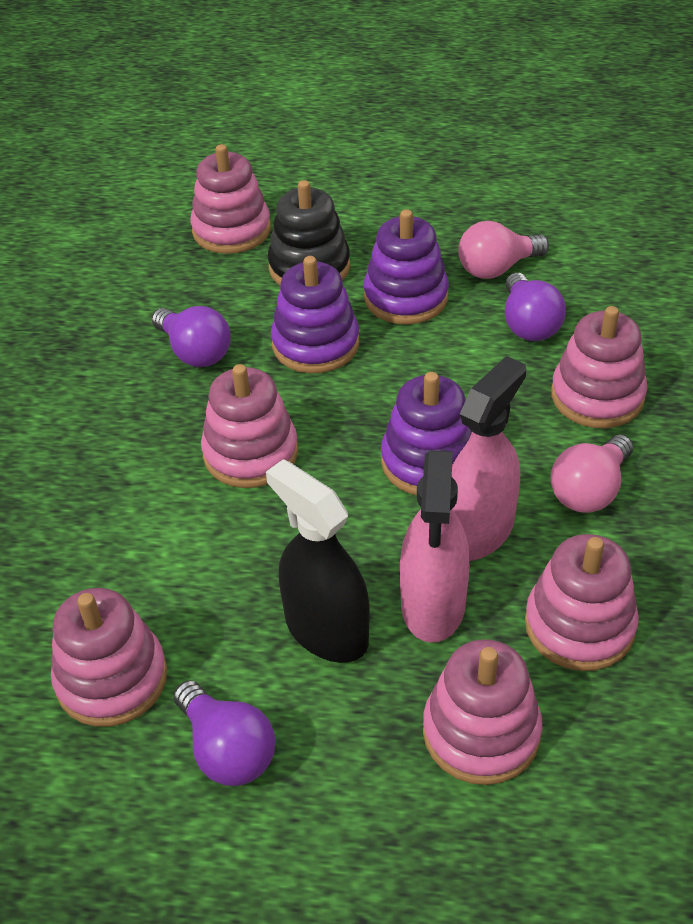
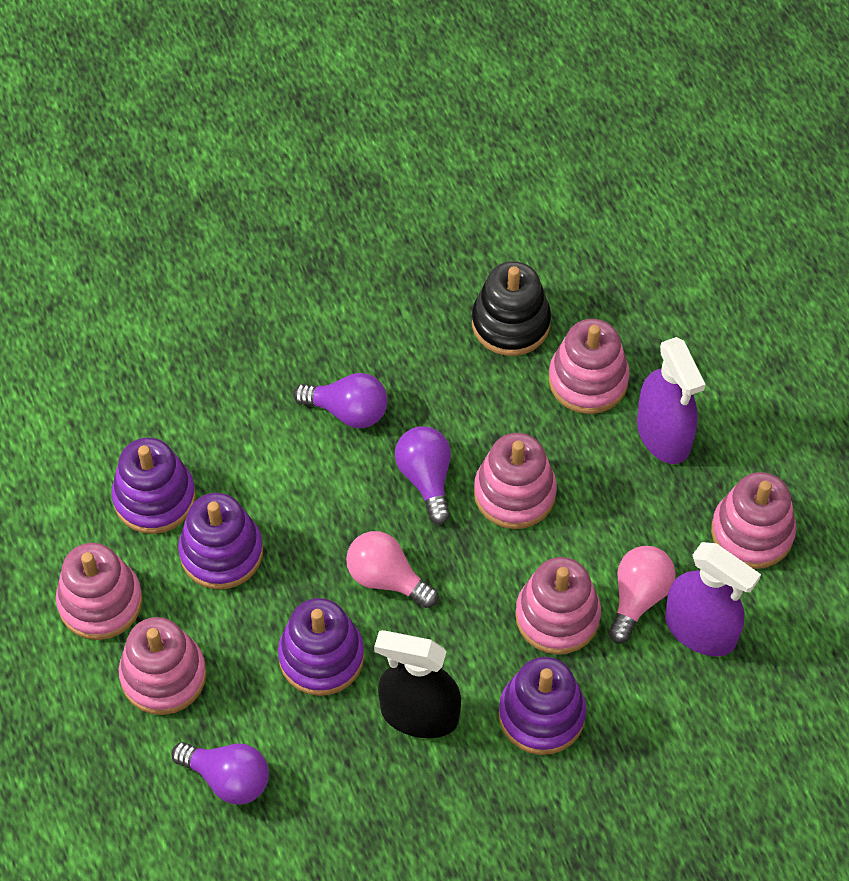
pink spray bottle: [400,450,470,643] [452,356,526,561] = 2 -> none = 0
purple spray bottle: none = 0 -> [637,337,706,464] [665,542,761,657] = 2
purple stacking toy: [271,256,359,373] [364,209,449,325] [381,372,472,495] = 3 -> [111,438,196,534] [178,493,263,589] [278,598,364,696] [499,657,586,755] = 4

